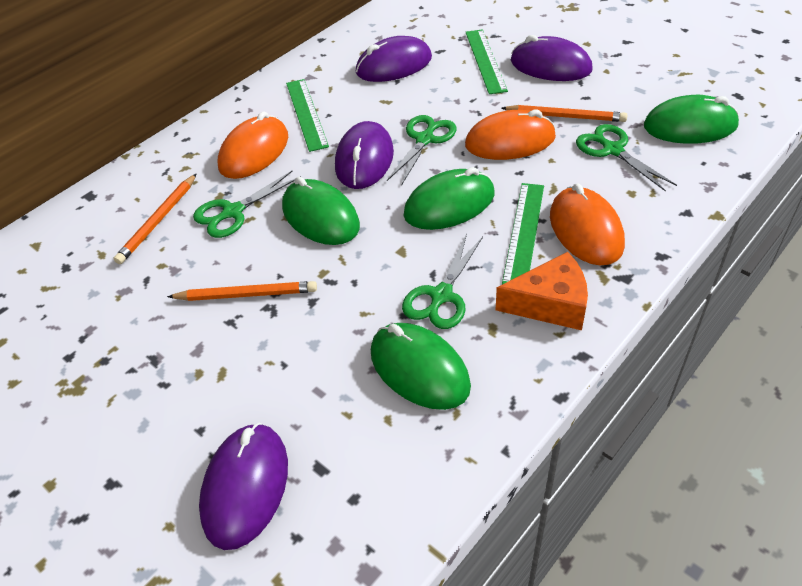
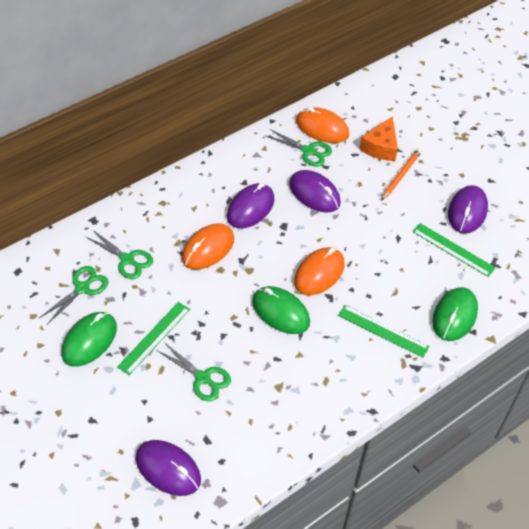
green mouse: [282,177,360,245] [371,323,471,410] [403,167,495,230] [644,95,739,144] = 4 -> [62,312,117,367] [252,286,310,334] [432,287,478,341] = 3
orange pencil: [113,173,197,264] [167,281,317,301] [502,105,627,122] = 3 -> [381,148,422,201] = 1

